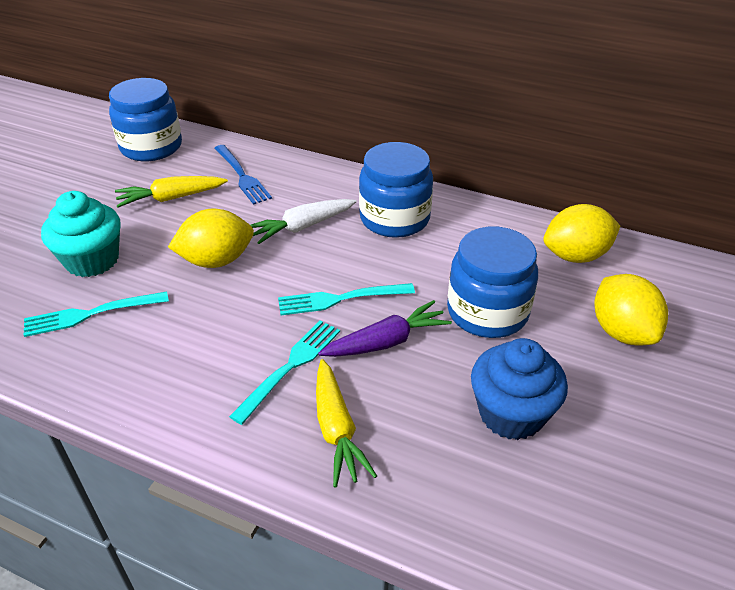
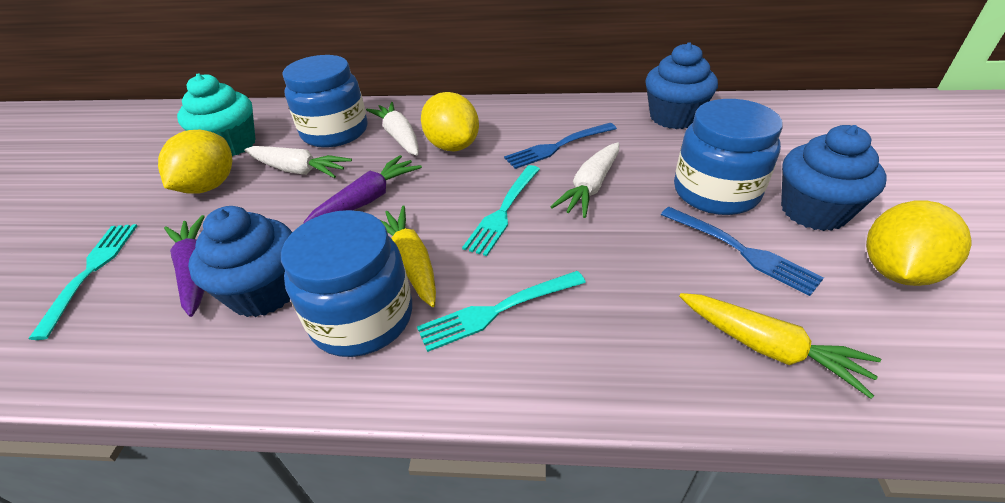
blue cupcake: [471,338,568,440] = 1 -> [188,206,292,317] [645,42,718,129] [781,125,887,231] = 3
blue fork: [214,145,272,205] = 1 -> [504,123,617,169] [661,207,824,296] = 2
purple carrot: [318,300,452,357] = 1 -> [164,215,205,317] [303,155,422,223] = 2
white carrot: [251,199,356,244] = 1 -> [244,146,352,178] [366,102,419,156] [550,142,619,218] = 3

